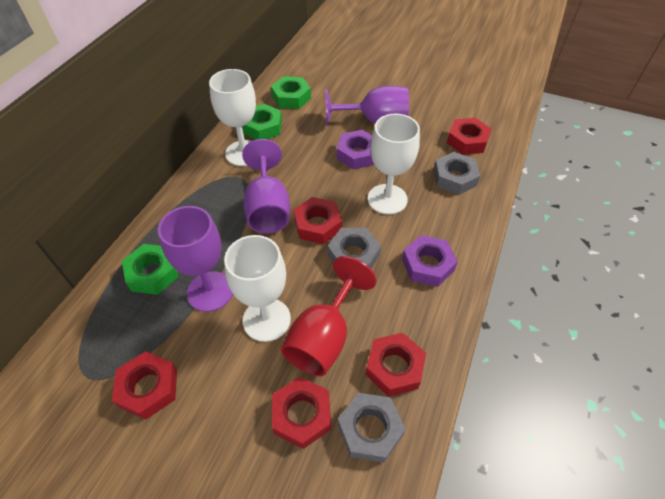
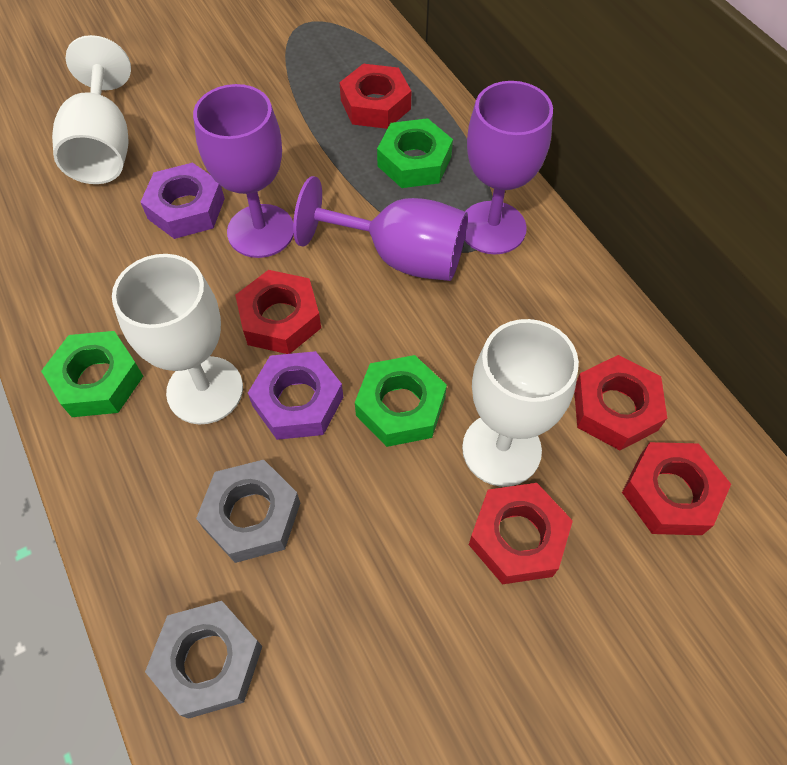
grey nut: [328,228,381,268] [338,393,406,463] [434,152,480,195] = 3 -> [145,601,262,719] [196,460,300,563] = 2
red goblet: [281,256,377,377] = 1 -> none = 0

